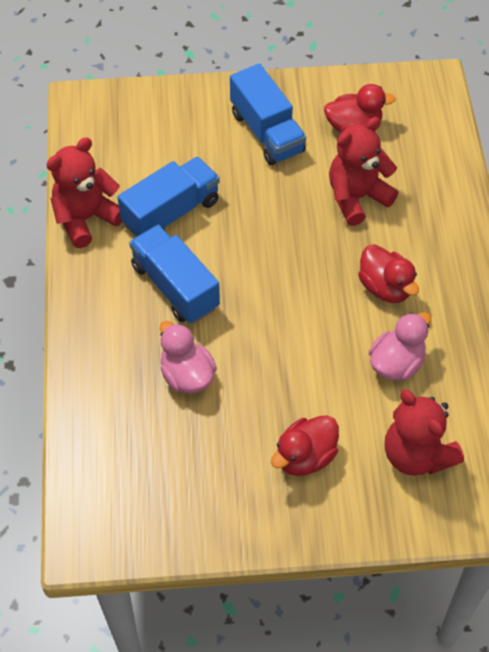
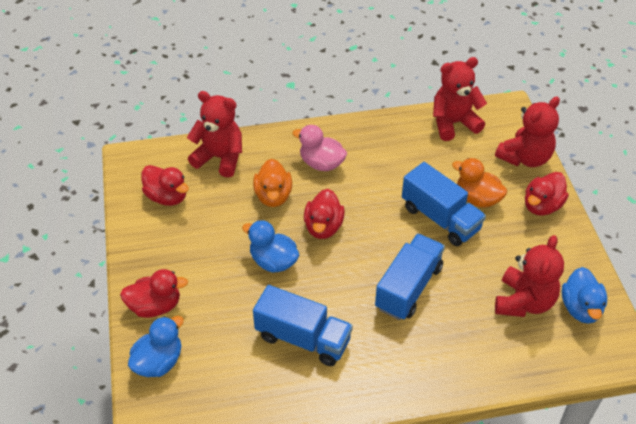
blue duck: none = 0 -> [128,316,184,377] [242,220,299,273] [561,267,607,323] = 3
orange duck: none = 0 -> [253,159,292,207] [452,158,507,208] = 2
pink duck: [159,321,217,393] [369,312,431,380] = 2 -> [292,125,347,171] = 1
red duck: [271,415,339,476] [324,84,396,133] [358,244,419,303] = 3 -> [120,269,188,318] [141,165,189,206] [304,189,345,239] [525,172,569,216] = 4
red teddy bear: [46,137,123,248] [329,117,398,226] [385,389,464,476] = 3 -> [187,91,242,177] [433,57,487,141] [495,97,560,167] [495,235,564,317] = 4

